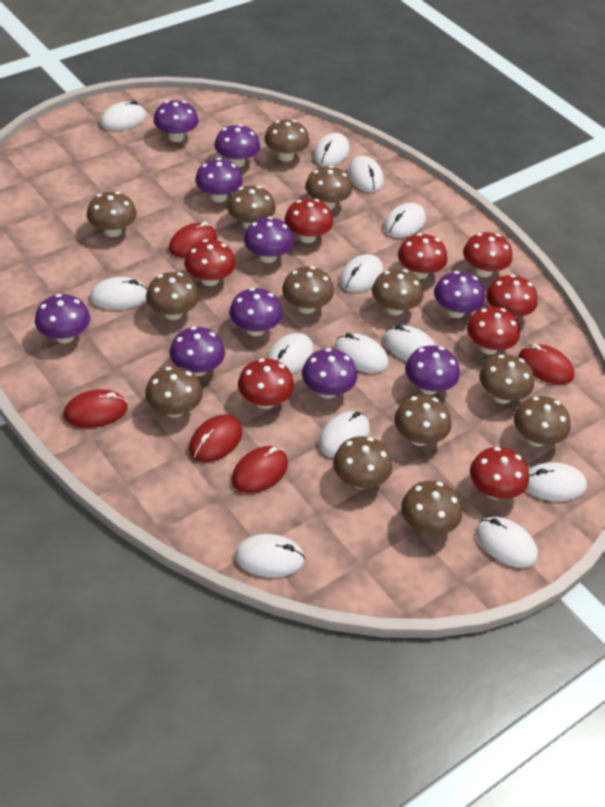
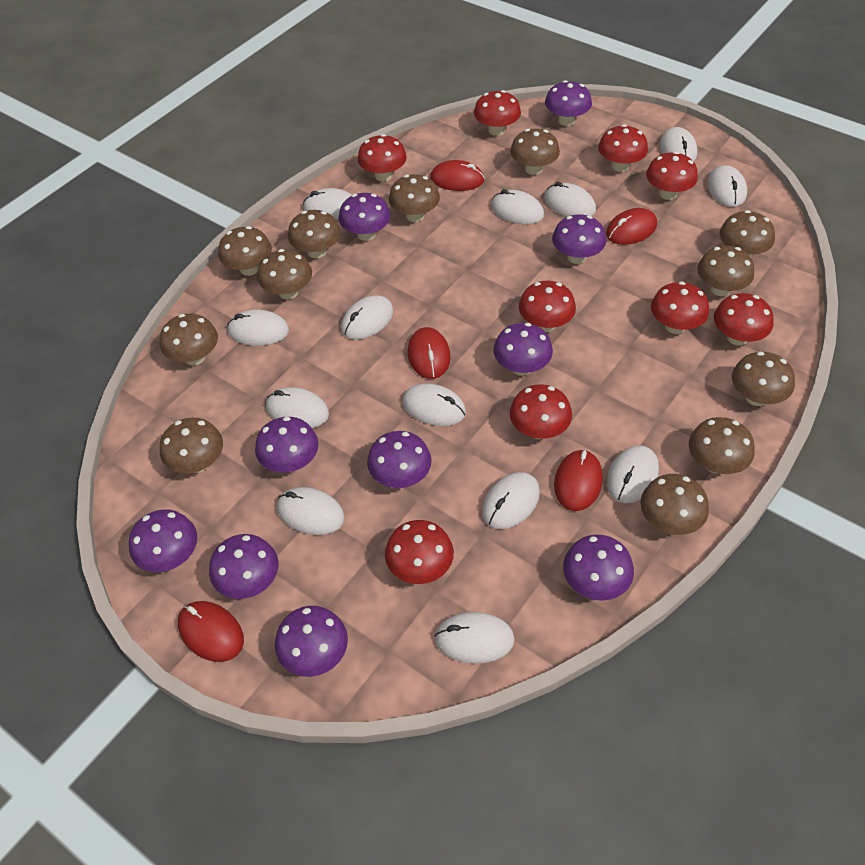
brown mushroom: [87,192,137,237] [145,366,203,417] [146,272,199,320] [227,185,276,229] [264,120,310,162] [282,266,334,314] [305,165,352,210] [333,436,393,489] [372,269,423,315] [394,395,451,446] [401,480,462,535] [479,354,534,404] [514,396,571,447] = 13 -> [160,314,218,365] [160,418,223,473] [218,226,272,276] [257,249,312,300] [288,210,340,258] [389,174,440,222] [510,129,560,175] [640,474,709,535] [689,417,755,474] [697,245,754,296] [719,210,775,257] [732,351,795,406] = 12
red mushroom: [184,239,236,286] [238,358,294,409] [284,198,333,243] [398,233,447,279] [463,232,512,277] [467,307,520,355] [470,447,529,499] [486,274,538,318] = 8 -> [358,134,407,181] [385,520,454,584] [474,90,521,136] [510,384,572,439] [519,281,576,332] [598,124,648,172] [646,152,698,200] [651,281,709,334] [714,293,774,346] = 9

